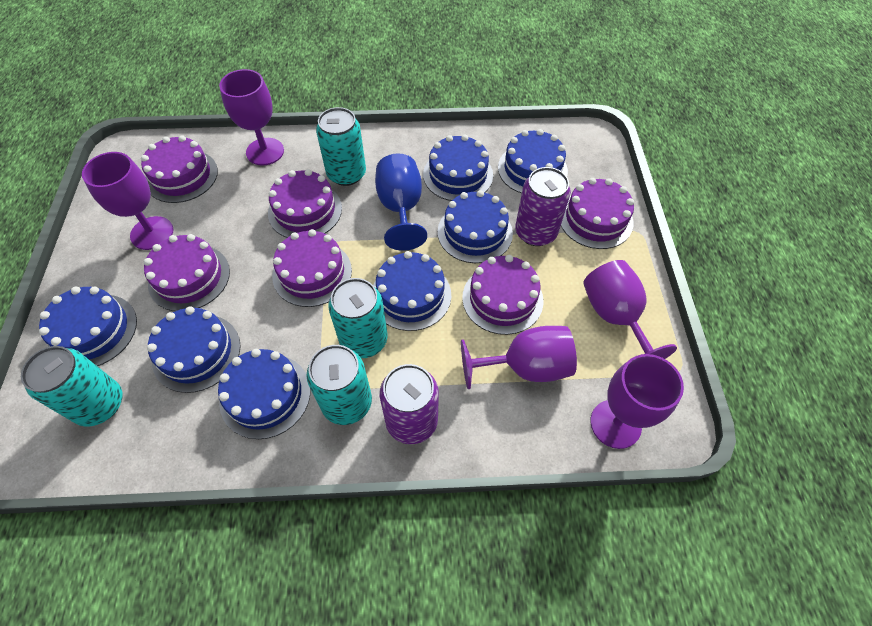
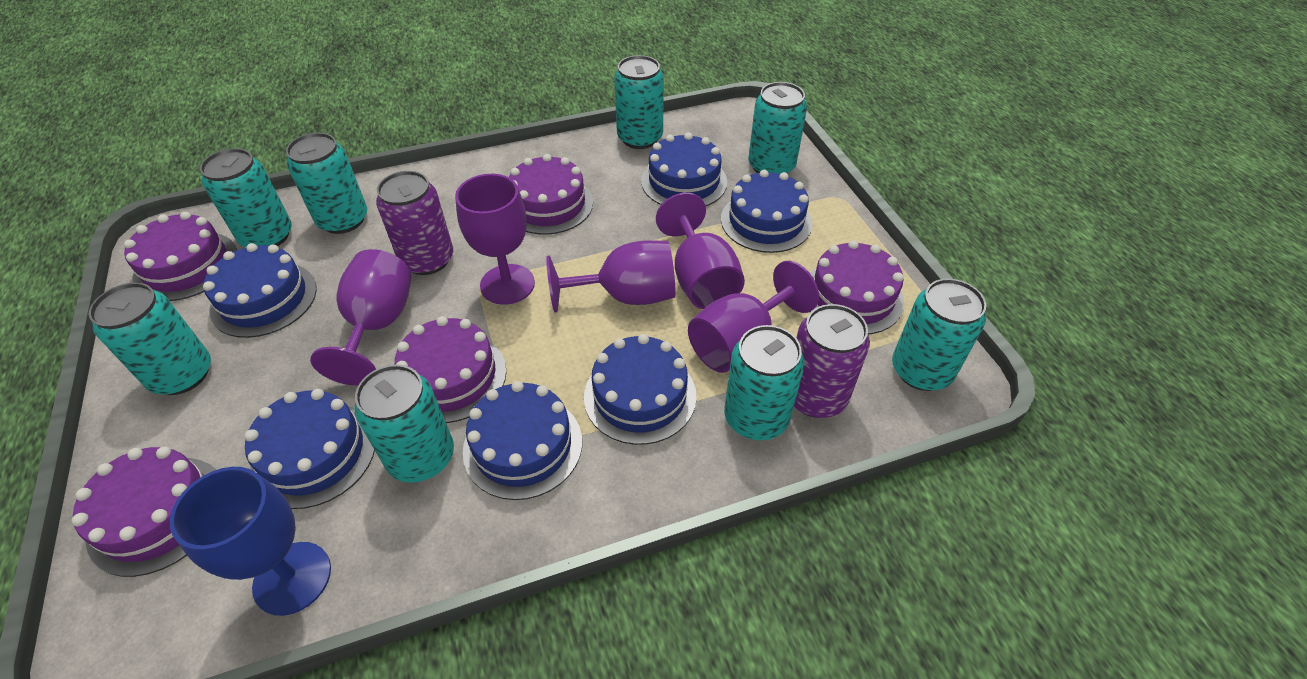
blue cake: [39,286,137,366] [147,306,241,393] [218,349,310,439] [373,251,451,331] [423,135,493,201] [438,190,513,263] [498,129,568,193] = 7 -> [203,243,317,338] [244,389,375,509] [463,381,582,500] [584,334,696,445] [641,132,727,206] [721,170,812,253] = 6
purple cake: [141,135,218,203] [144,234,230,311] [268,169,342,238] [272,229,352,307] [462,255,544,335] [561,178,634,249] = 6 -> [72,447,216,577] [124,212,237,301] [395,316,506,423] [509,154,593,235] [810,240,904,334] = 5
turquoise can: [21,346,122,427] [307,345,372,425] [316,107,366,186] [328,278,387,358] = 4 -> [88,283,211,395] [200,148,292,247] [286,133,367,234] [355,365,454,483] [614,55,664,149] [724,325,805,440] [748,82,807,174] [892,279,986,391] = 8

